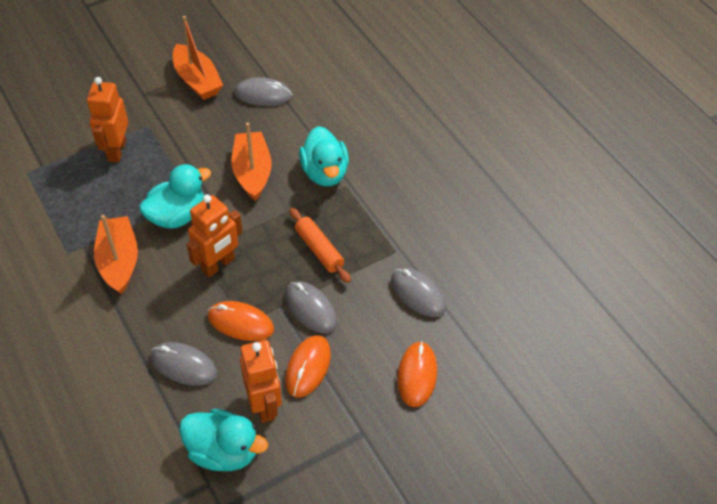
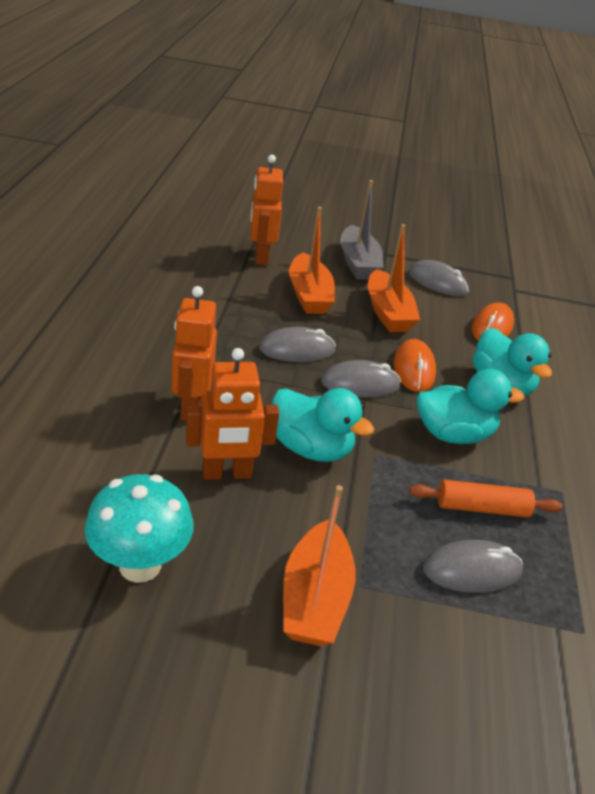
grey boat: none = 0 -> [340,180,384,280] = 1
orange mouse: [208,301,274,341] [285,335,331,398] [397,341,437,407] = 3 -> [394,339,436,392] [472,302,514,341] = 2
turquoise mushroom: none = 0 -> [85,474,194,583] = 1

